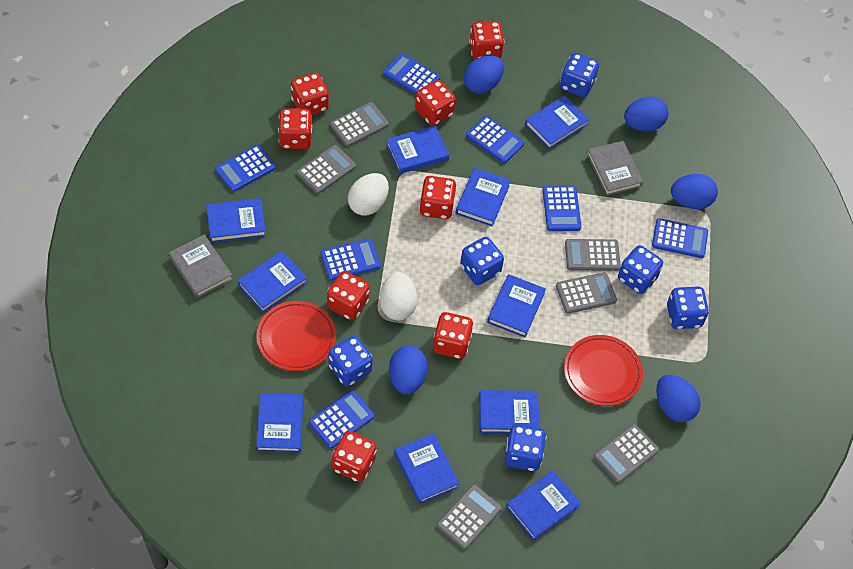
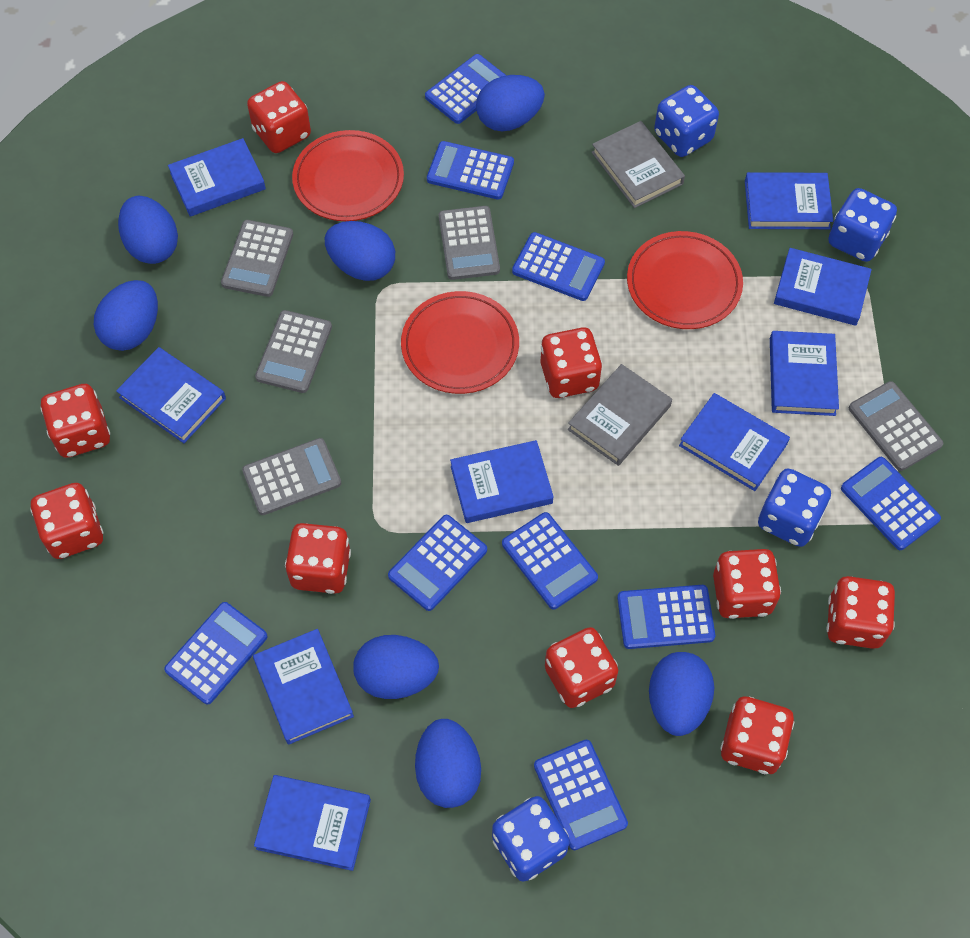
blue book: [206,198,266,243] [238,251,307,313] [256,393,304,453] [386,126,449,174] [394,433,460,504] [456,168,511,226] [479,390,540,434] [487,274,546,337] [506,470,581,541] [525,95,589,149] = 10 -> [116,347,226,443] [168,138,266,217] [253,629,354,745] [254,775,371,871] [450,440,554,523] [679,393,790,491] [745,172,833,229] [770,331,839,416] [774,248,872,326] = 9
blue calculator: [215,145,276,192] [309,390,375,449] [320,239,381,281] [383,53,440,95] [466,116,524,163] [543,185,581,231] [652,218,708,258] = 7 -> [164,602,268,705] [388,515,487,611] [425,54,507,124] [427,141,514,200] [502,512,598,609] [512,232,605,301] [534,740,628,850] [617,585,715,649] [841,457,941,550] = 9
blue dice: [329,336,373,386] [460,237,504,285] [505,424,547,471] [560,53,599,97] [618,245,663,294] [667,287,709,329] = 6 -> [492,796,570,881] [654,85,719,157] [758,468,831,547] [828,188,897,262] = 4
blue egg: [389,346,428,394] [463,55,504,94] [624,97,669,131] [656,375,701,422] [671,174,718,209] = 5 -> [94,280,158,351] [118,196,178,264] [325,221,395,281] [353,635,439,699] [415,719,481,808] [476,75,545,131] [649,652,714,736] = 7
grey calculator: [297,145,356,194] [330,102,389,147] [437,485,502,549] [556,272,617,314] [565,239,621,271] [594,424,659,483] = 6 -> [221,220,293,297] [242,438,341,515] [255,310,332,393] [439,206,500,280] [849,381,943,471] = 5
red dice: [278,108,312,149] [291,73,329,115] [327,271,370,320] [332,431,377,482] [415,80,456,126] [419,176,457,219] [433,312,473,359] [469,21,504,60] = 8 -> [30,483,104,559] [40,384,110,458] [247,81,311,153] [285,523,351,594] [541,327,602,398] [545,627,618,708] [713,549,781,619] [720,696,794,774] [826,576,895,649] = 9
red plate: [256,301,336,371] [564,335,643,406] = 2 -> [292,130,404,221] [401,291,519,394] [627,231,743,329] = 3
white egg: [348,173,389,216] [380,272,417,320] = 2 -> none = 0

